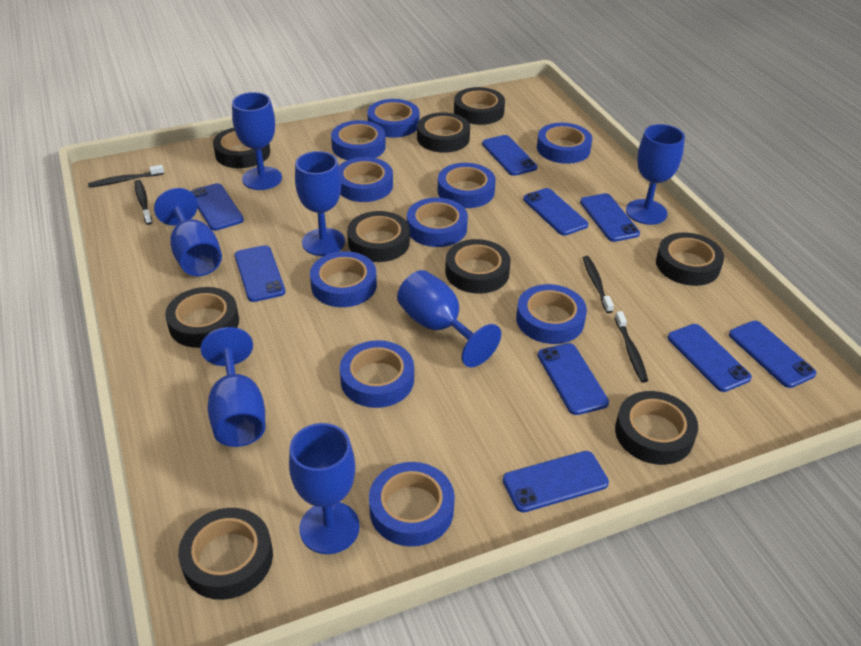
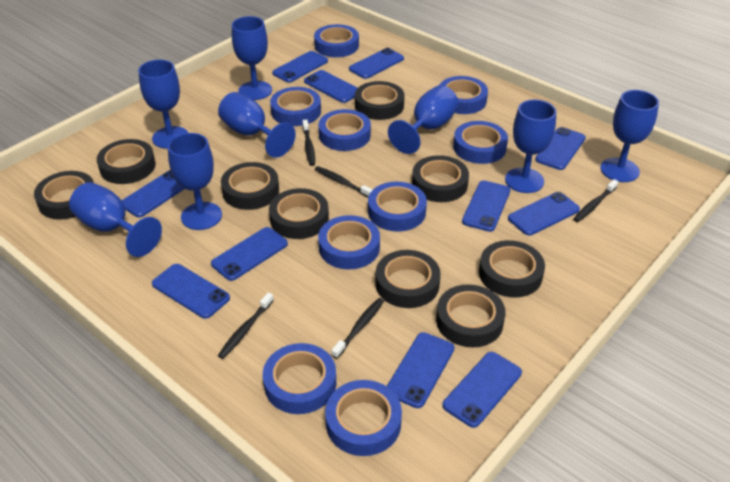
black toothbrush: [88,165,164,188] [135,180,152,225] [583,256,614,313] [615,311,648,383] = 4 -> [218,292,274,359] [303,120,315,166] [315,166,373,197] [332,298,384,359] [573,179,618,222] = 5
blue goblet: [154,188,222,276] [200,327,265,447] [232,92,282,190] [289,423,360,554] [295,151,345,256] [397,270,501,367] [626,124,685,225] = 7 -> [69,182,162,257] [138,60,188,149] [168,133,222,230] [218,92,296,158] [232,16,272,100] [388,85,458,154] [505,100,556,193] [600,90,659,182] = 8
blue phone: [191,183,244,231] [235,245,285,302] [482,135,538,176] [502,451,609,513] [523,188,588,236] [538,343,609,415] [580,193,640,242] [667,324,752,392] [729,321,816,388] = 9 -> [122,170,184,217] [152,264,230,319] [211,227,288,281] [272,51,328,83] [304,70,357,103] [349,48,404,79] [387,332,454,408] [442,352,522,428] [462,180,511,232] [508,192,580,236] [535,127,586,170] = 11
blue tape: [310,251,377,307] [331,120,386,160] [339,157,393,202] [340,340,414,408] [367,99,419,138] [369,462,455,547] [407,198,468,247] [438,163,496,208] [516,284,587,344] [537,123,592,164] = 10 -> [263,343,337,414] [270,87,321,126] [314,24,359,57] [318,109,371,151] [318,215,380,269] [325,380,402,456] [368,182,427,232] [440,76,488,114] [453,121,508,164] = 9

